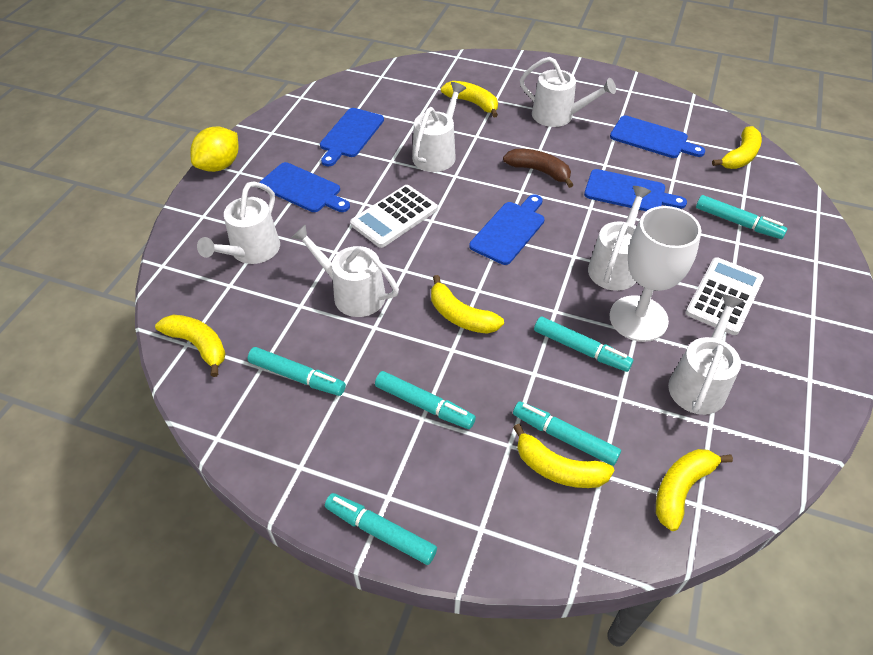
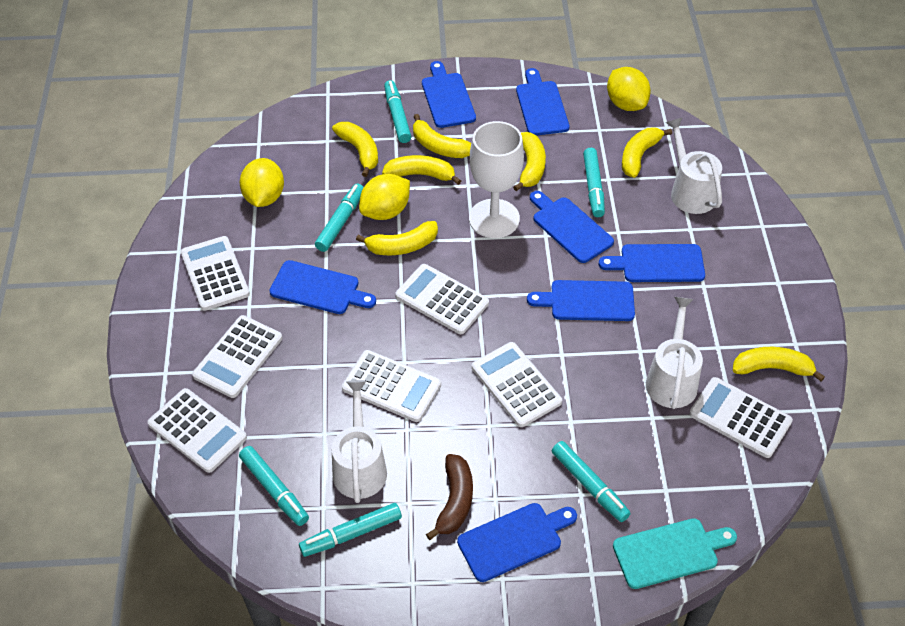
blue cutting board: [259,162,350,212] [320,108,384,167] [469,195,545,265] [584,169,687,211] [610,116,705,158] = 5 -> [269,260,376,314] [422,61,476,128] [457,503,577,582] [516,68,569,135] [527,280,635,321] [530,191,614,263] [599,244,705,282] = 7
turquoise cutting board: none = 0 -> [613,518,737,589] = 1
white calculator: [350,185,438,248] [686,257,764,335] = 2 -> [148,388,247,473] [181,236,250,311] [192,315,282,398] [342,350,441,422] [395,264,489,334] [472,342,562,427] [689,377,793,458] = 7
white watering can: [197,181,280,264] [291,224,399,317] [412,82,466,172] [520,57,616,127] [588,186,651,291] [668,294,743,415] = 6 -> [332,380,387,503] [646,297,703,409] [666,117,722,214] = 3
yellow banana: [155,315,226,377] [431,275,504,334] [441,81,498,117] [513,424,615,488] [656,449,733,531] [712,126,762,169] = 6 -> [332,122,378,177] [356,221,438,255] [382,155,461,185] [413,114,471,158] [513,132,546,191] [622,128,672,178] [733,347,825,381] = 7
yellow lemon: [190,127,238,172] = 1 -> [240,158,284,207] [359,174,410,220] [607,67,651,111] = 3

